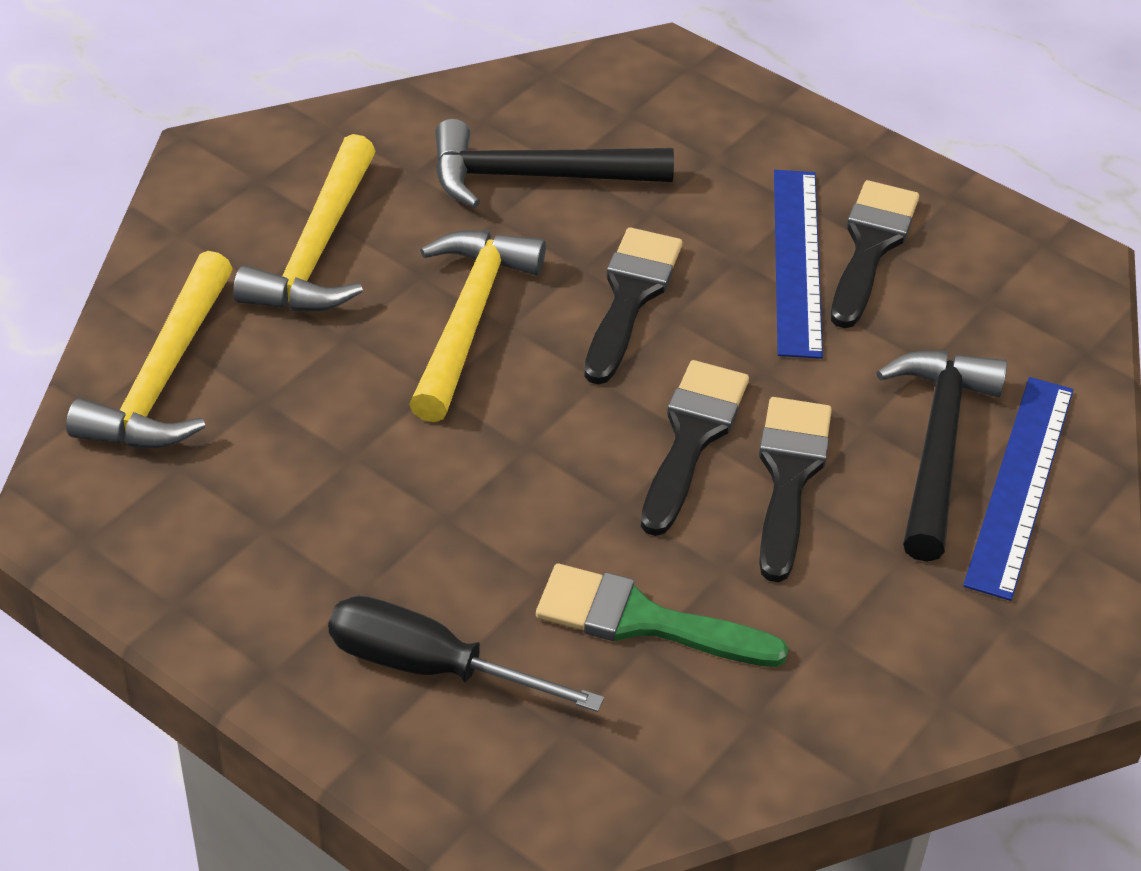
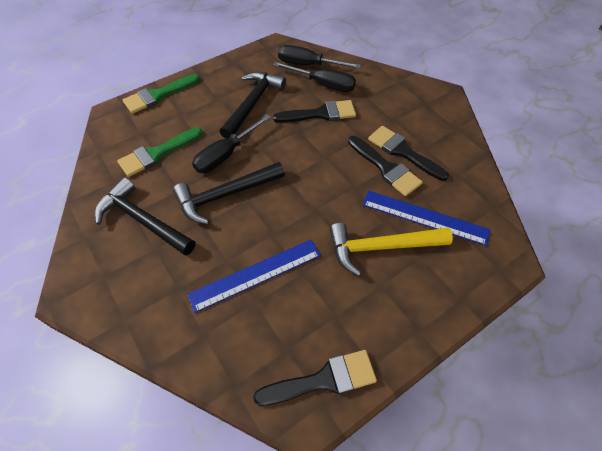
black hammer: [435,119,674,208] [876,351,1007,562] = 2 -> [95,177,195,256] [173,162,285,224] [220,72,286,139] = 3
black screwdriver: [328,596,604,712] = 1 -> [192,114,271,173] [273,62,356,92] [278,45,361,68] = 3
green brush: [536,563,788,667] = 1 -> [117,127,203,177] [123,74,200,114] = 2
yellow hammer: [66,251,233,448] [233,134,375,311] [409,230,546,422] = 3 -> [329,223,453,276] = 1

